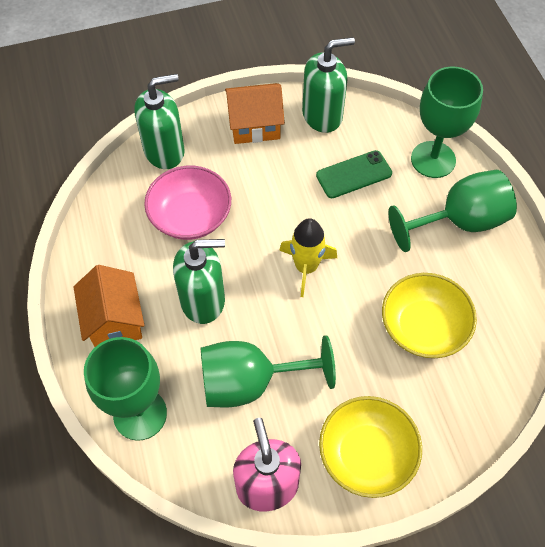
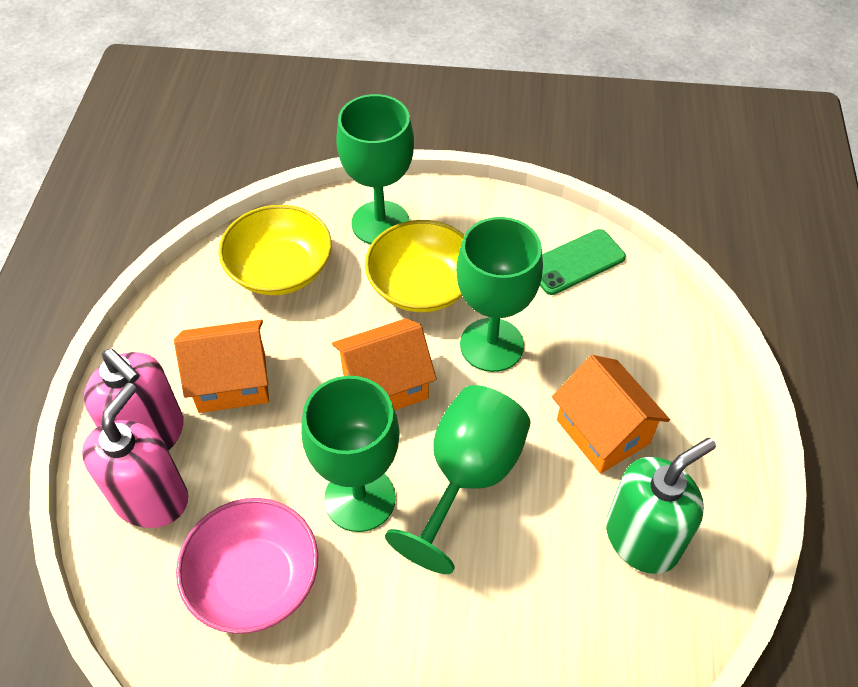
green soap dispenser: [134,74,185,169] [173,239,225,324] [302,37,355,133] = 3 -> [606,438,716,574] = 1
orange house: [73,265,144,347] [225,83,285,144] = 2 -> [174,320,269,413] [332,318,437,410] [552,355,670,473] = 3
pink soap dispenser: [233,418,301,511] = 1 -> [82,382,188,528] [84,349,184,451] = 2
yellow rocket: [279,218,337,297] = 1 -> none = 0

